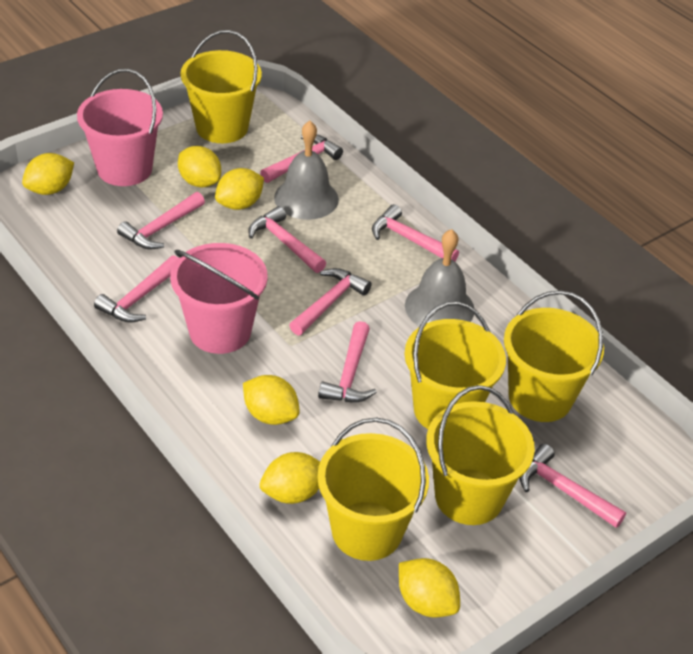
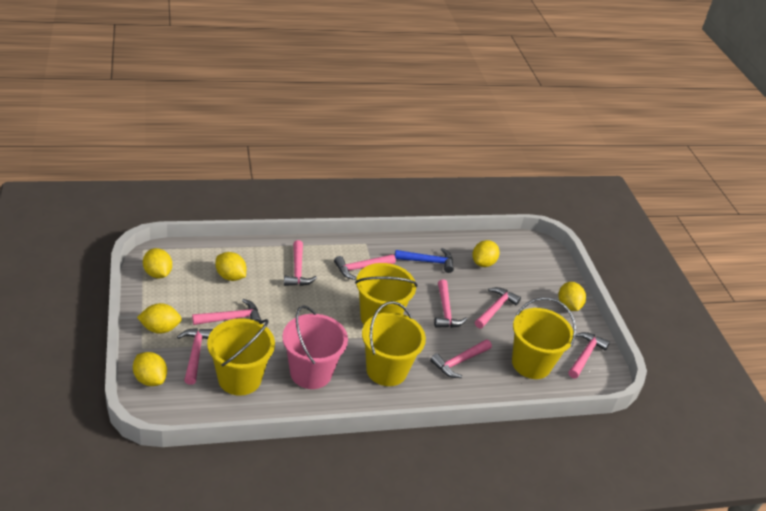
blue hammer: none = 0 -> [395,248,454,273] = 1
grey bell: [274,121,339,220] [405,229,474,326] = 2 -> none = 0
pink bucket: [77,69,163,186] [170,243,268,354] = 2 -> [282,305,348,389] = 1
yellow bucket: [180,30,262,143] [317,418,429,561] [404,301,506,429] [426,385,535,525] [504,290,604,422] = 5 -> [207,318,275,396] [355,263,418,324] [362,301,426,386] [512,297,576,379] = 4

